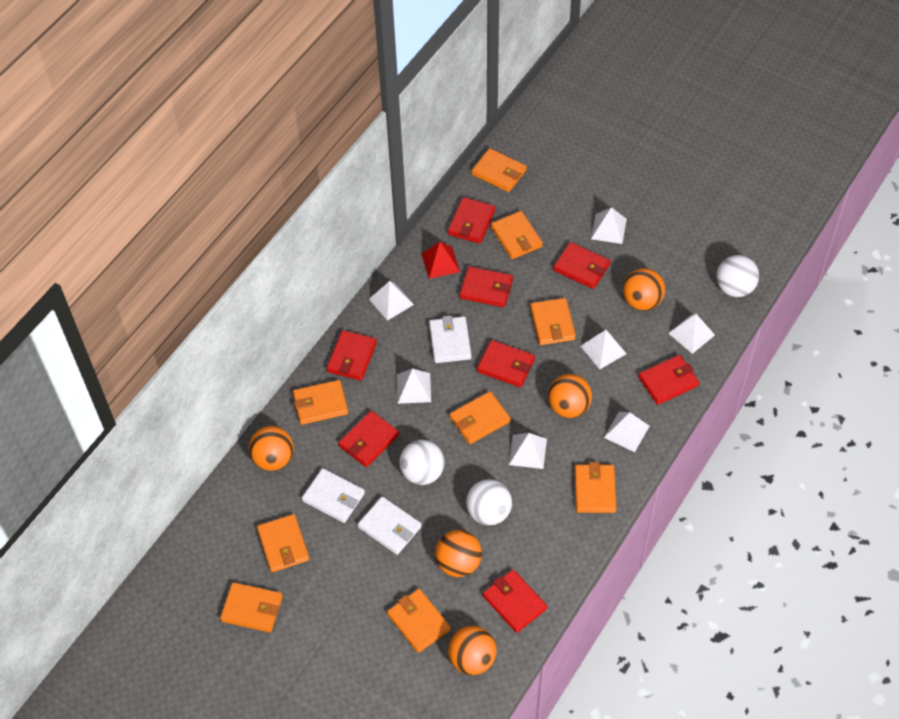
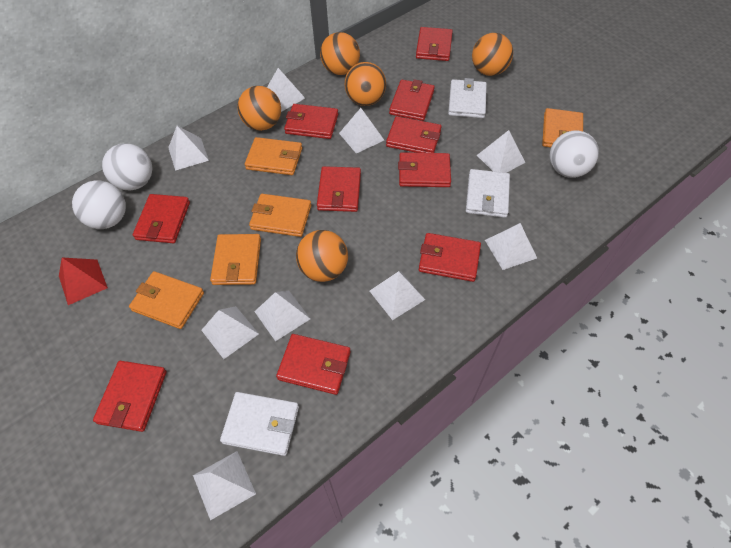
orange wallet: [220,582,283,632] [257,514,309,572] [293,380,348,425] [387,589,451,653] [450,391,511,444] [472,148,527,192] [491,211,543,259] [530,298,576,345] [575,462,616,513] = 9 -> [129,271,204,329] [210,234,261,285] [245,137,302,175] [249,194,311,237] [542,108,583,147] = 5
red wallet: [327,330,377,381] [338,411,399,467] [448,197,495,244] [460,266,513,307] [477,340,535,387] [483,569,547,633] [553,242,610,289] [638,355,699,405] = 8 -> [93,361,167,432] [133,194,190,243] [276,334,351,395] [284,104,338,139] [317,166,361,212] [386,116,442,153] [389,79,435,121] [398,152,451,187] [416,27,453,61] [419,233,481,282] = 10
white pyramid: [369,281,414,321] [397,368,431,404] [509,433,547,469] [581,330,626,369] [591,207,627,244] [604,412,650,452] [668,314,715,354] = 7 -> [168,126,209,171] [193,451,256,520] [201,306,259,359] [254,291,310,341] [267,68,305,112] [339,108,384,153] [370,271,425,320] [477,130,526,173] [485,223,537,270] = 9

